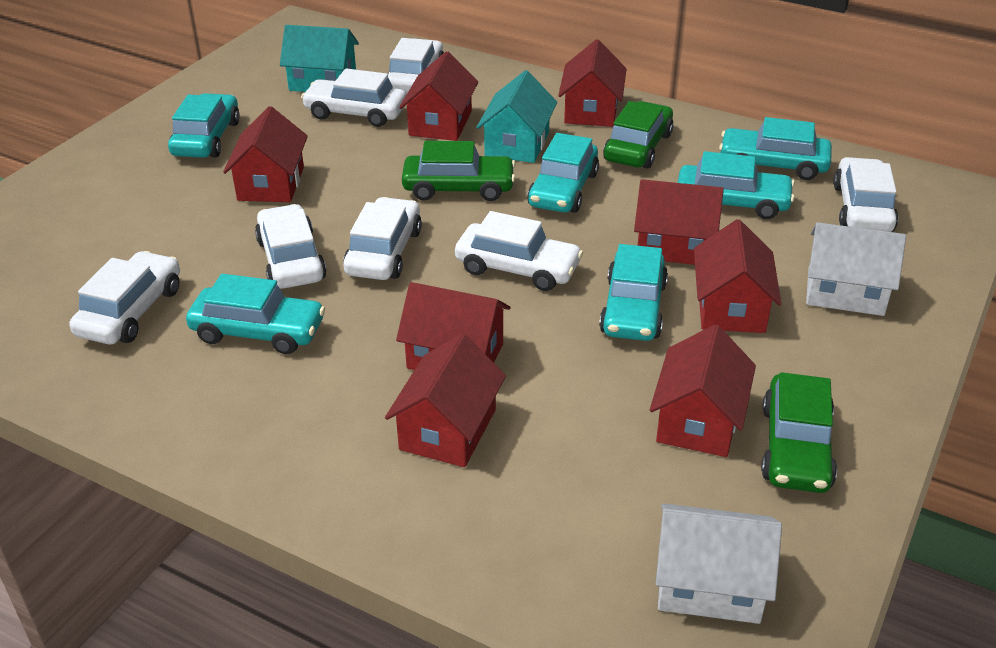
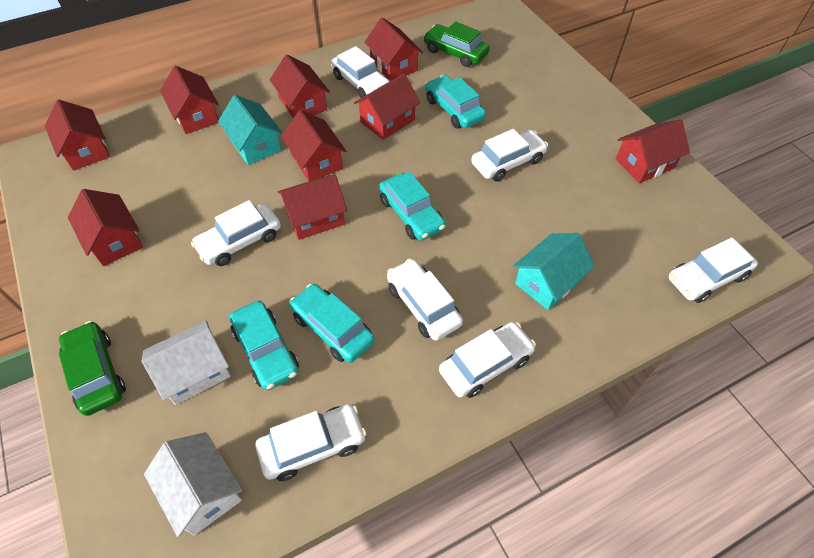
green car: [402,141,515,201] [603,101,674,169] [761,372,837,493] = 3 -> [59,321,126,416] [423,22,490,67] = 2
red house: [223,106,308,202] [385,333,506,467] [396,282,510,370] [399,52,478,141] [558,39,627,127] [634,179,724,265] [650,325,756,457] [694,219,781,333] = 8 -> [45,100,110,171] [68,189,143,266] [160,66,219,134] [270,55,330,118] [278,175,347,240] [281,110,346,182] [354,74,420,140] [364,17,423,81] [616,120,690,183] = 9
turquoise car: [168,93,240,158] [186,274,325,354] [527,133,599,213] [599,244,668,341] [678,151,795,219] [719,117,832,180] = 6 -> [229,301,299,390] [289,284,375,363] [379,172,446,241] [425,75,486,128] = 4

